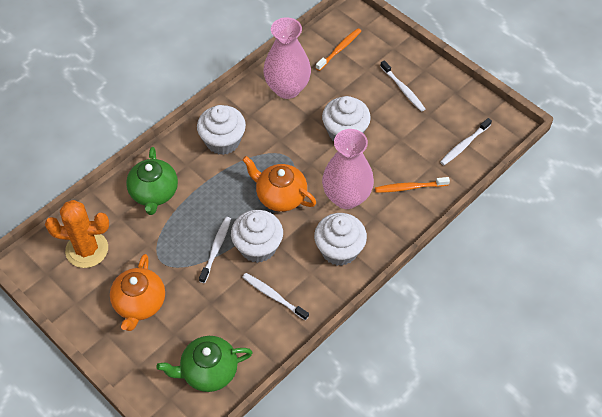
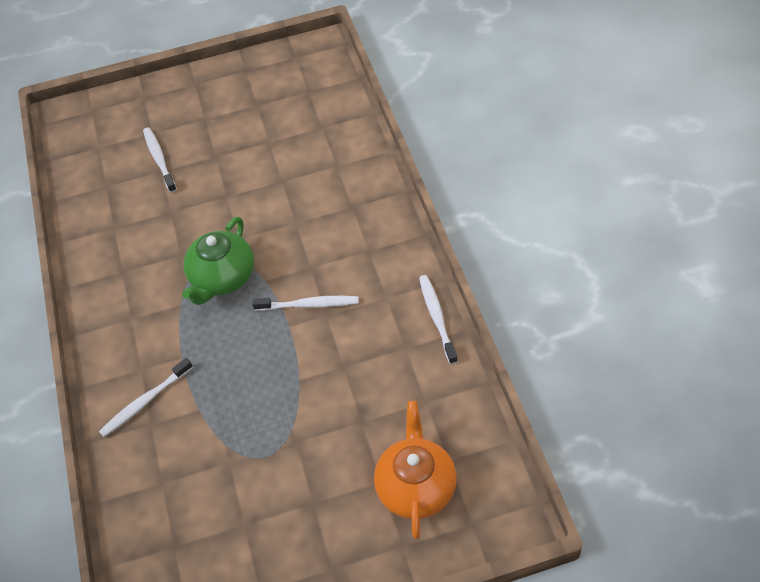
green teapot: [126,147,178,215] [156,336,253,392] = 2 -> [182,217,254,305] = 1
orange cactus: [45,200,109,268] = 1 -> none = 0
orange teapot: [110,254,165,331] [242,156,316,212] = 2 -> [374,401,457,539] = 1
orange toothbrush: [316,28,361,71] [375,177,450,193] = 2 -> none = 0
pink vase: [263,17,311,99] [322,129,374,209] = 2 -> none = 0
white cupcake: [197,105,246,155] [231,210,283,263] [314,213,367,266] [322,96,371,141] = 4 -> none = 0

